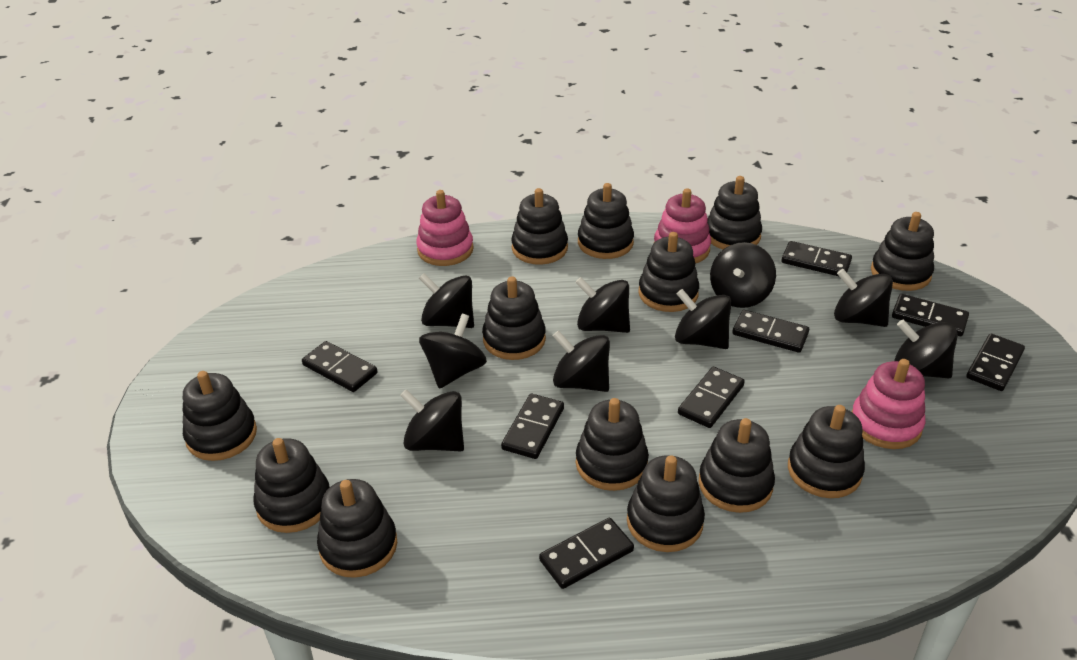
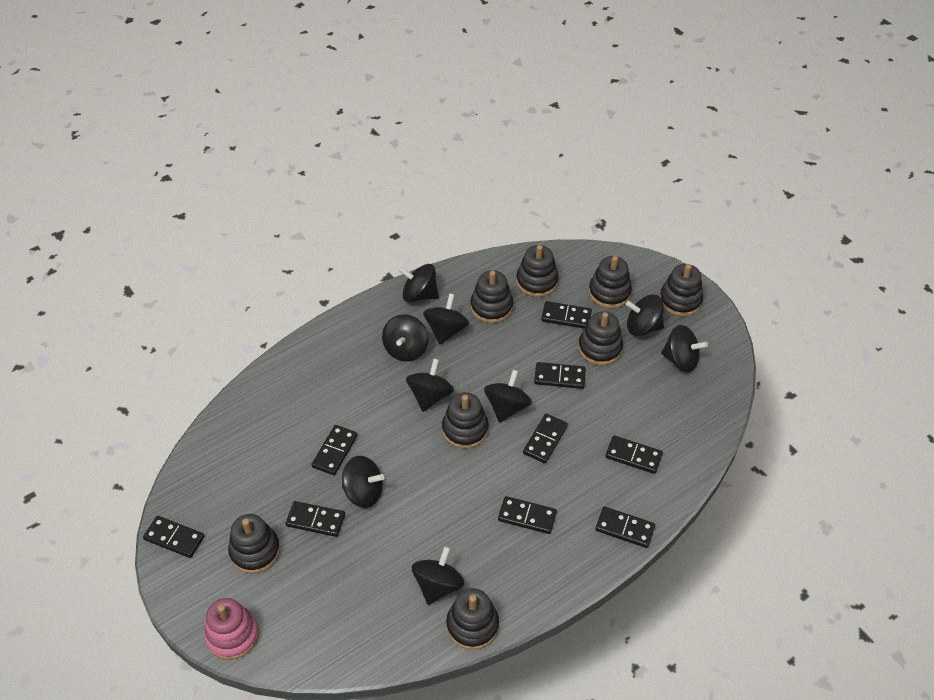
black domino: [302,341,377,392] [501,394,564,459] [539,518,634,589] [678,367,745,428] [732,310,809,353] [781,241,852,276] [892,294,969,336] [966,334,1025,391] = 8 -> [143,516,204,558] [285,501,345,537] [311,425,358,475] [498,496,557,534] [523,414,568,463] [534,362,586,389] [541,301,592,328] [595,506,655,548] [605,435,663,474] = 9
black stacking toy: [183,371,257,461] [253,438,330,533] [317,479,397,578] [482,277,546,360] [511,188,568,265] [576,398,649,491] [578,183,634,259] [627,455,705,552] [639,232,699,312] [699,418,775,513] [707,176,762,250] [788,405,865,498] [871,212,934,291] = 13 -> [228,514,280,574] [442,392,489,449] [446,588,499,650] [470,270,513,323] [516,245,559,297] [578,311,623,365] [589,256,632,308] [660,264,703,316] = 8
pink stacking toy: [416,190,474,266] [654,188,711,263] [852,359,926,449] = 3 -> [204,598,259,660] = 1

